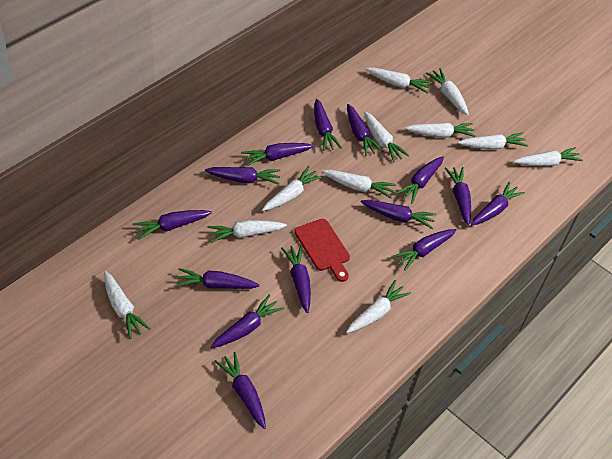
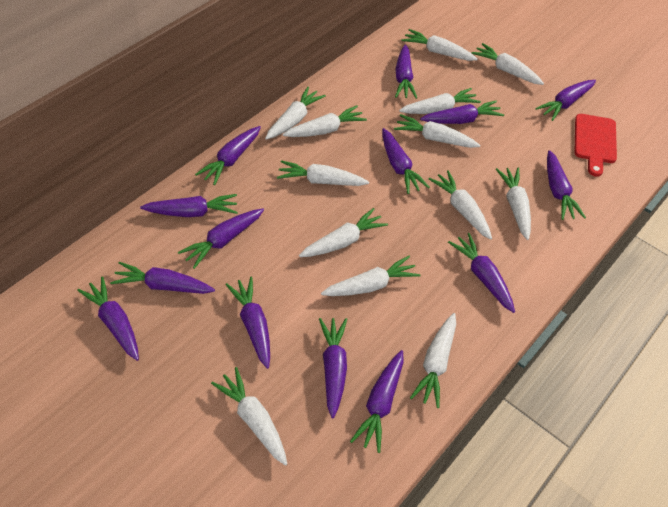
white carrot: [104,271,151,339] [207,220,287,243] [262,166,323,211] [322,170,396,198] [346,280,411,333] [364,111,409,162] [366,67,432,94] [405,122,476,137] [426,68,469,115] [458,132,528,150] [514,147,583,167] = 11 -> [211,367,287,466] [265,87,326,140] [277,160,369,186] [283,106,367,137] [299,208,388,257] [321,256,421,296] [394,114,480,148] [399,88,481,114] [402,29,478,61] [410,313,456,408] [429,170,492,240] [472,43,544,85] [496,167,531,240] = 13

